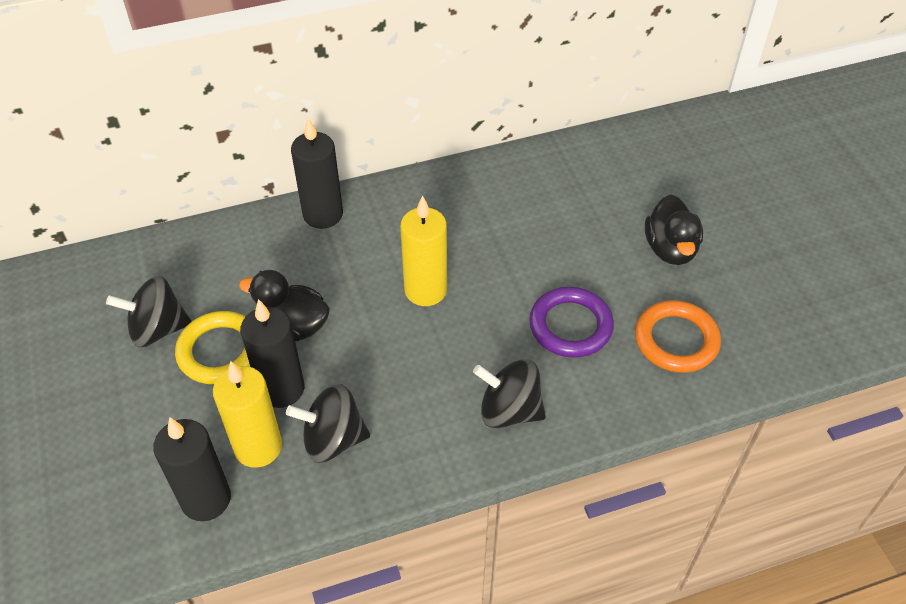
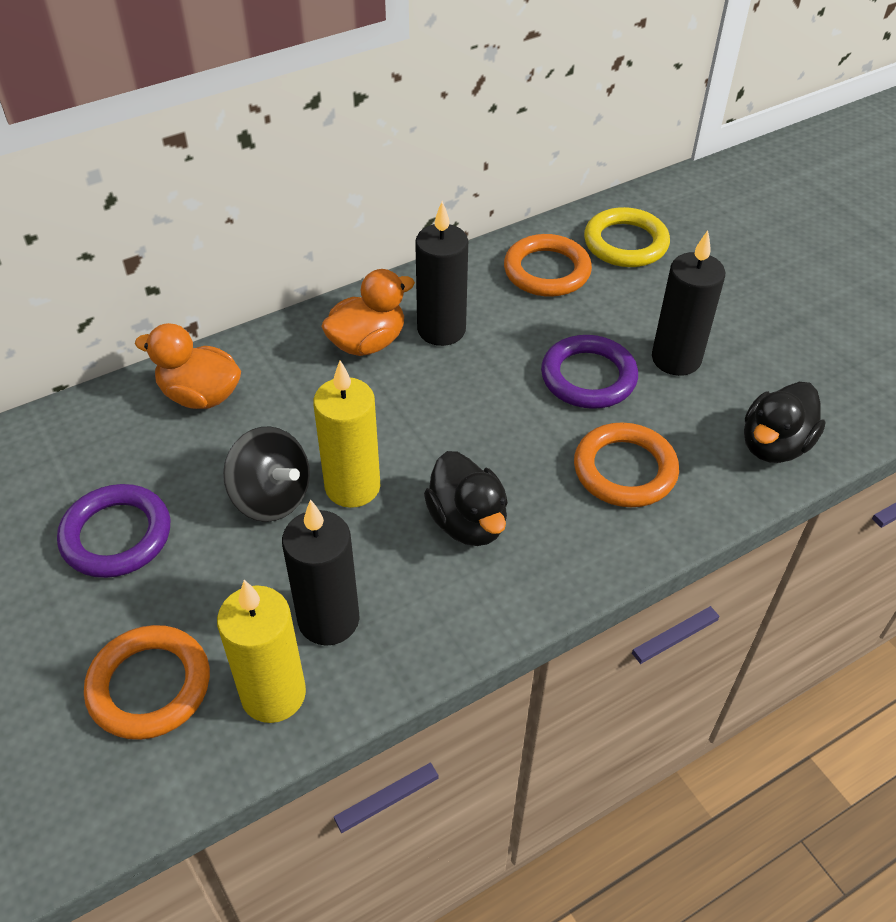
black spinning top: [106,276,192,347] [286,384,370,463] [473,359,546,428] = 3 -> [223,426,310,522] = 1
orange duck: none = 0 -> [135,323,241,409] [321,269,415,356] = 2
orange ring: [635,300,721,373] = 1 -> [84,625,210,740] [504,234,592,297] [574,422,679,507] = 3
purple ring: [529,287,614,358] = 1 -> [57,484,171,578] [541,335,638,409] = 2

